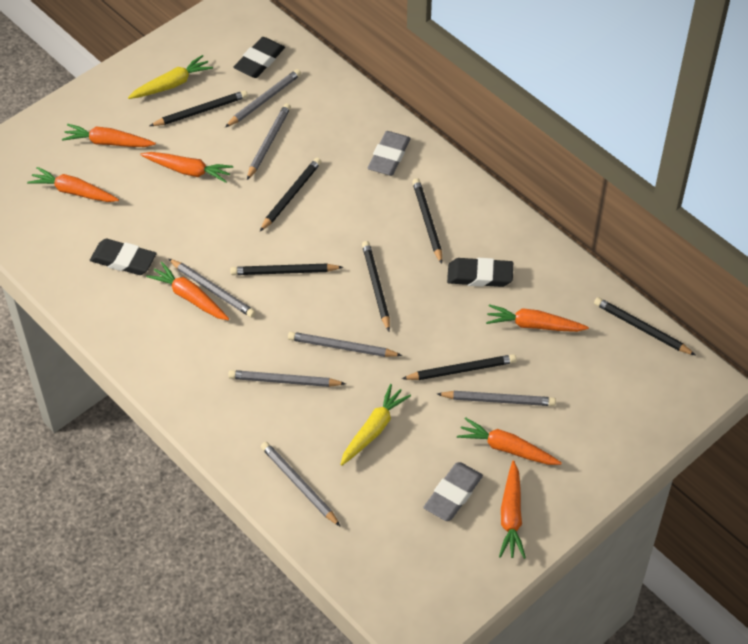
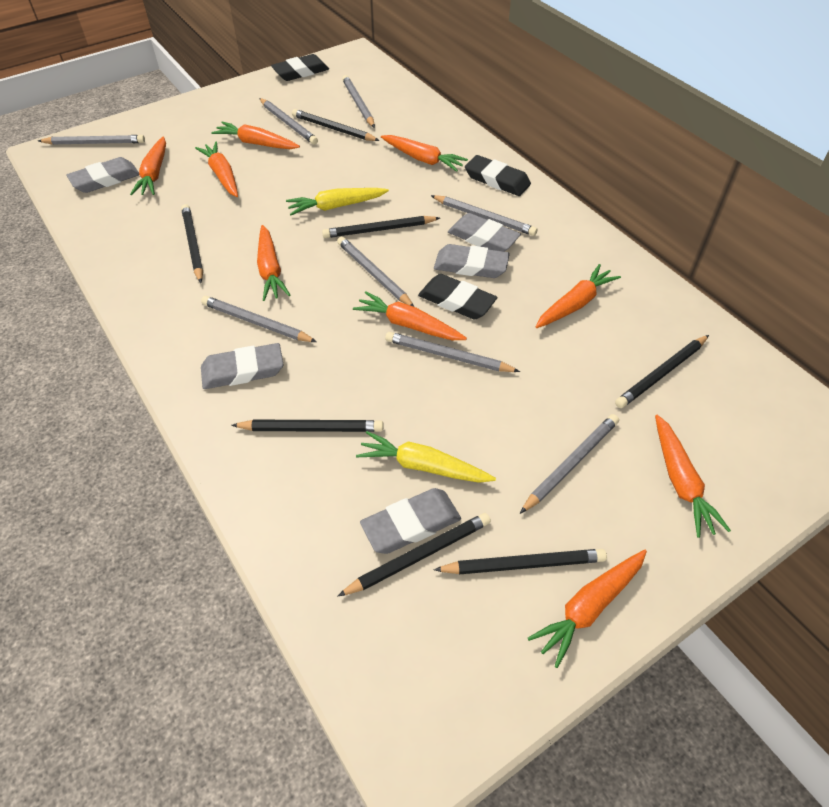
grey eraser: [368,131,411,176] [423,462,483,521] = 2 -> [66,157,139,193] [201,343,284,389] [360,488,461,554] [434,244,510,278] [448,213,521,252] = 5
grey pencil: [169,259,256,318] [225,69,301,127] [228,370,346,387] [247,103,291,180] [261,442,341,527] [288,332,402,357] [437,391,556,406] = 7 -> [38,135,145,145] [201,296,317,342] [259,98,318,145] [337,237,414,307] [342,75,375,128] [385,332,520,372] [431,195,537,236] [520,414,619,514] = 8
orange carrot: [27,167,119,202] [62,124,156,147] [140,152,233,183] [146,262,229,320] [457,417,562,465] [486,304,589,332] [499,461,526,559] = 7 -> [130,137,166,195] [195,141,238,197] [211,122,300,149] [257,225,290,301] [353,292,467,340] [381,135,468,172] [528,550,647,668] [535,264,621,328] [655,415,731,538] = 9

